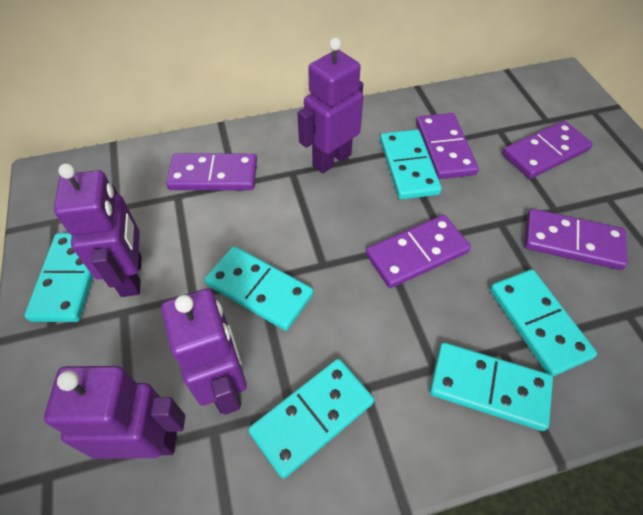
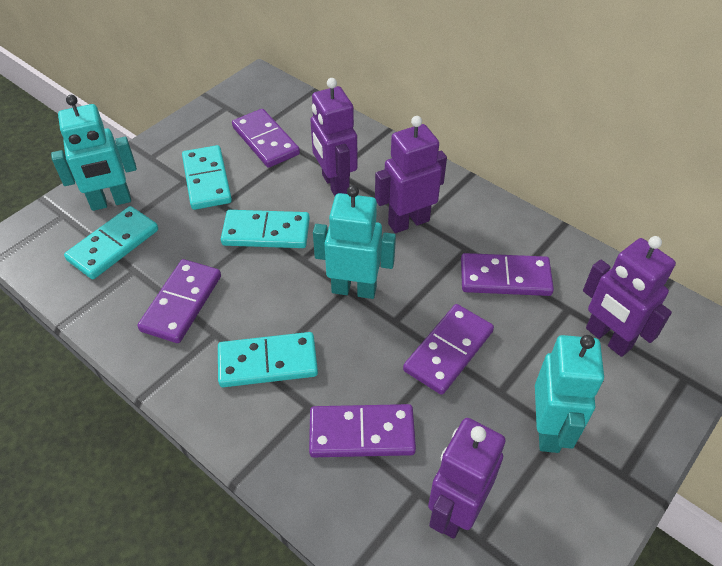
turquoise domino: [25,233,93,322] [205,246,313,331] [248,359,374,479] [380,130,442,199] [429,342,553,431] [490,269,597,376] = 6 -> [64,206,158,279] [182,145,232,210] [218,332,318,387] [221,210,310,248] = 4
turquoise robot: none = 0 -> [51,95,137,211] [313,185,396,299] [535,335,604,453] = 3

